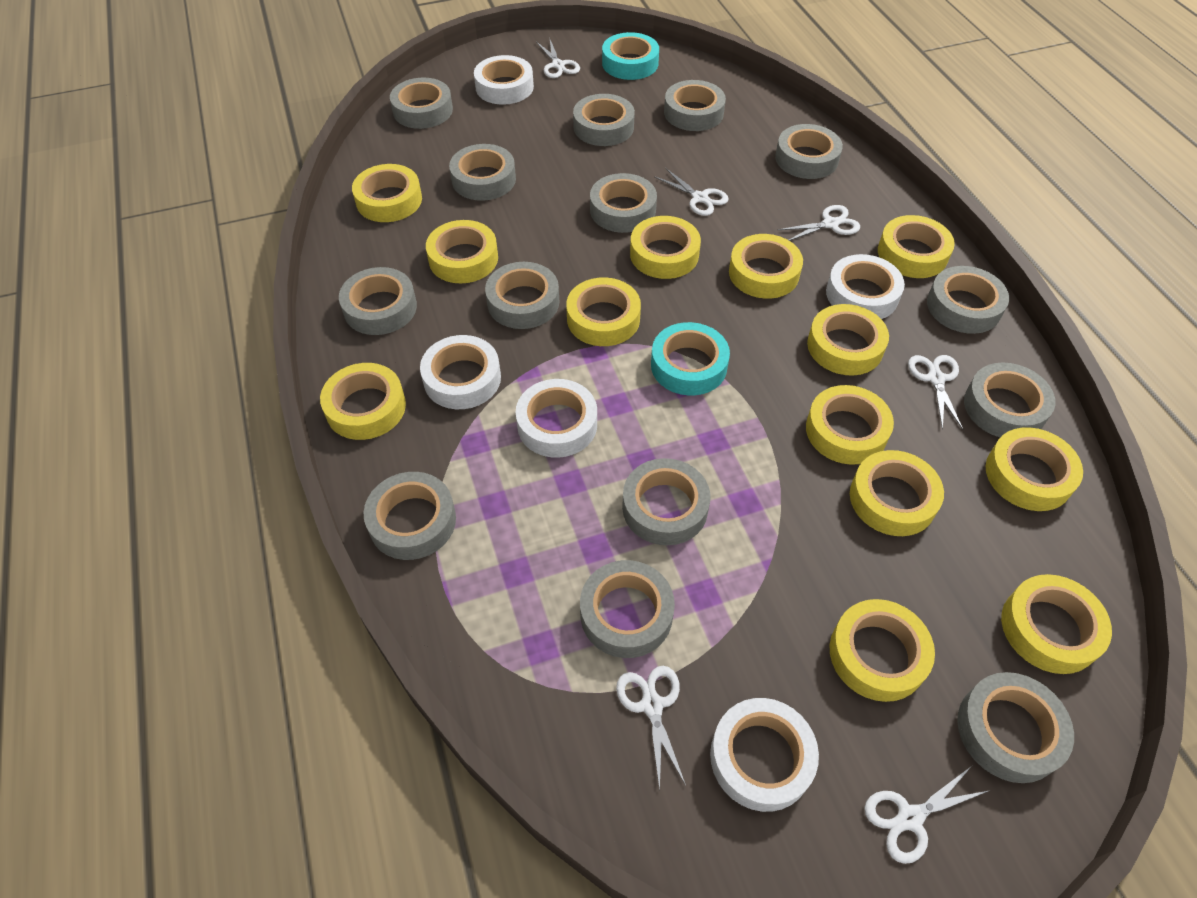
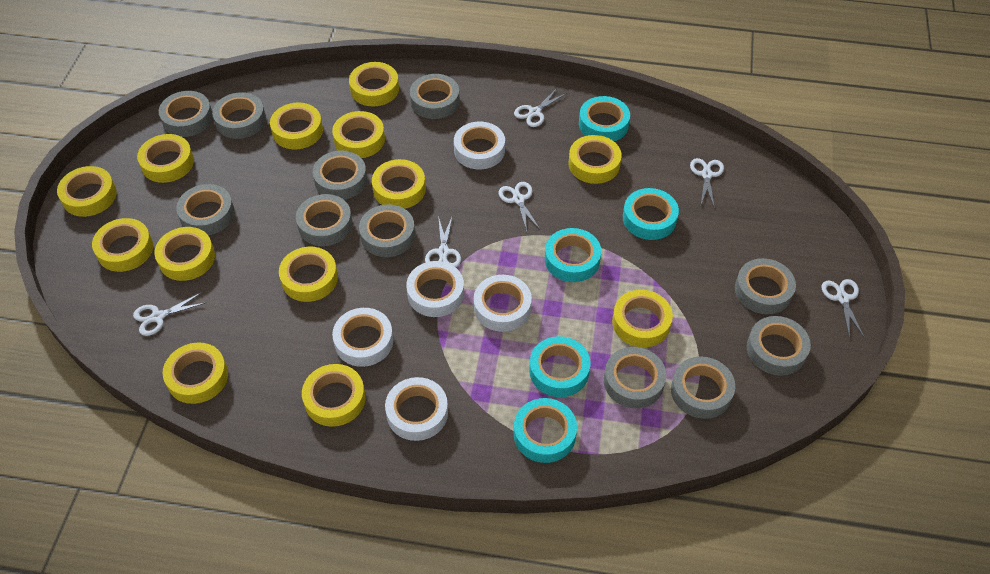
grey tape: [339,267,417,335] [363,472,456,560] [390,78,453,129] [449,144,516,201] [485,262,559,329] [573,94,635,146] [580,560,675,658] [590,173,657,233] [622,458,710,545] [664,80,726,131] [775,124,843,179] [927,266,1009,334] [957,672,1074,783] [964,362,1055,437] = 14 -> [159,91,213,137] [176,184,235,235] [212,92,266,139] [296,194,352,246] [313,150,367,200] [359,204,415,257] [410,74,460,119] [604,347,666,408] [671,357,735,419] [735,258,796,314] [747,316,811,376] = 11
turquoise tape: [602,32,659,80] [651,322,730,395] = 2 -> [514,398,577,463] [529,336,591,397] [545,228,601,282] [579,96,630,141] [623,188,679,240] = 5

